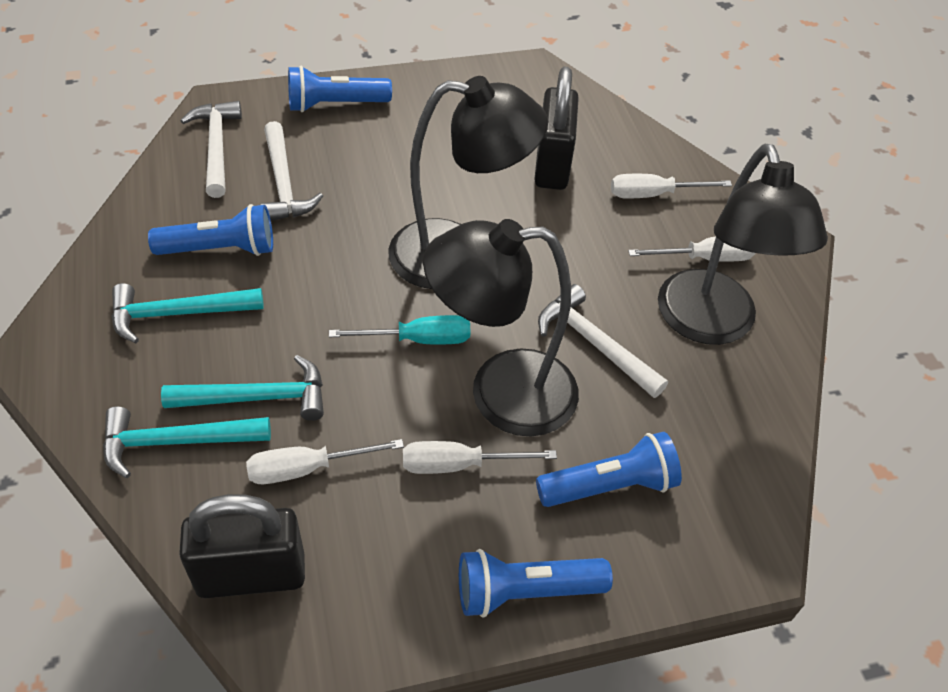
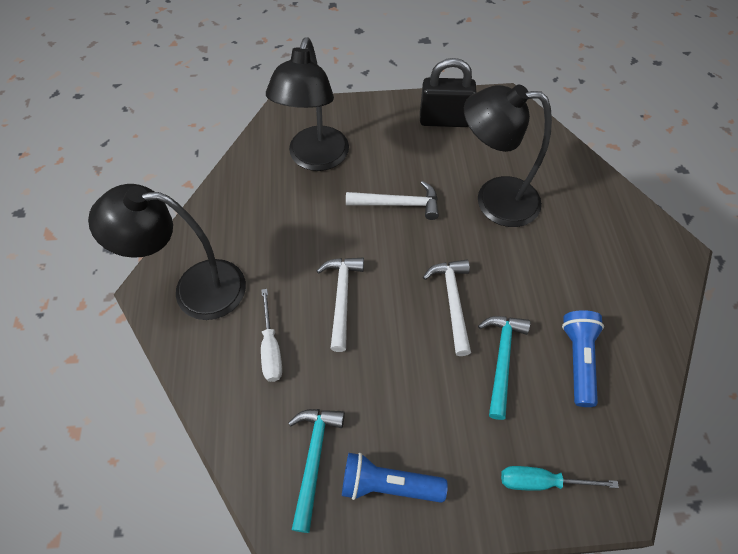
black padlock: [179,494,305,598] [534,66,579,190] = 2 -> [420,58,477,127] = 1
blue flashlight: [148,204,273,256] [288,66,392,112] [459,549,613,618] [536,432,682,507] = 4 -> [342,453,448,503] [562,310,604,407] = 2
turquoise hammer: [103,407,271,478] [112,283,264,343] [161,355,324,421] = 3 -> [288,409,345,533] [478,316,530,420] = 2
white screwdriver: [246,439,404,484] [403,441,557,474] [611,174,732,199] [628,237,755,262] = 4 -> [261,289,282,382] = 1

